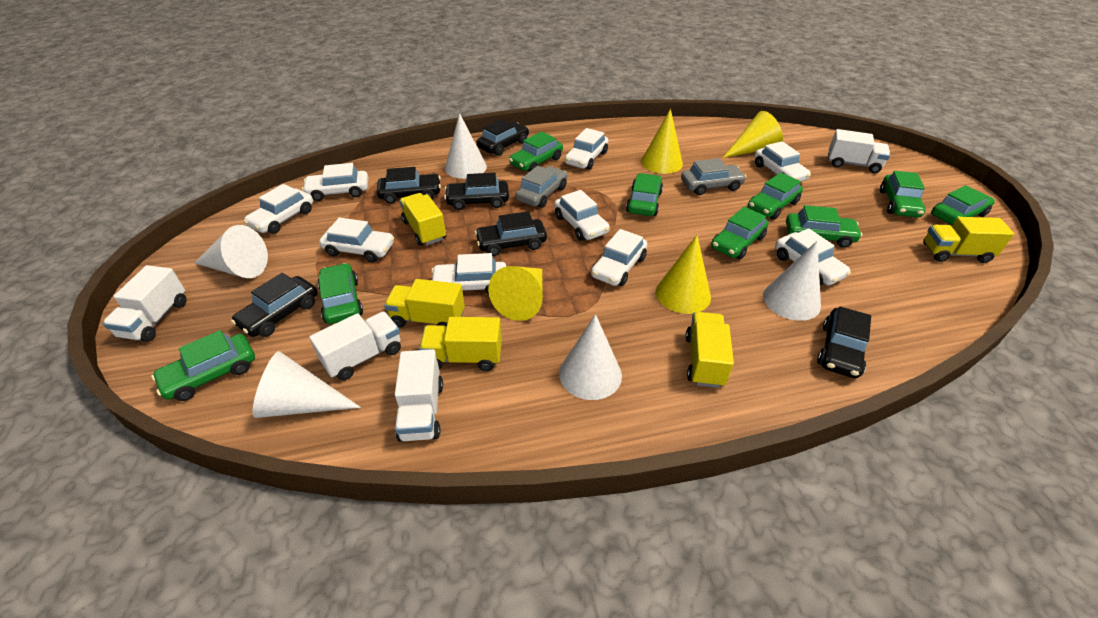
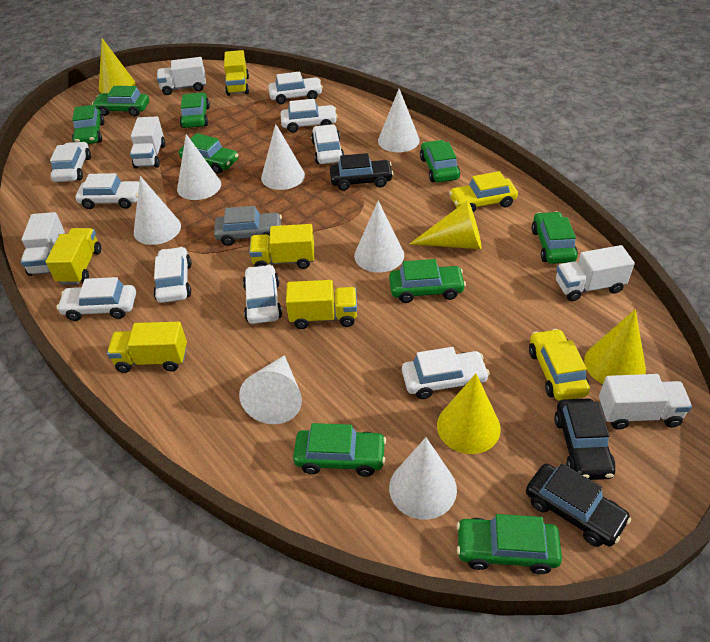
black car: [231,273,317,337] [377,167,441,204] [444,173,509,210] [475,211,547,256] [476,119,529,156] [817,306,871,378] = 6 -> [330,153,393,191] [526,463,631,547] [554,399,616,480] = 3
grey car: [515,166,567,208] [681,158,746,195] = 2 -> [214,206,282,246] = 1
white cone: [194,225,268,278] [253,351,361,418] [445,113,487,179] [559,314,622,400] [763,241,821,321] = 5 -> [134,176,181,245] [177,134,221,200] [239,355,302,424] [261,124,305,190] [354,201,404,273] [378,89,420,152] [389,437,457,520] = 7
white truck: [102,265,186,342] [309,312,401,380] [395,349,443,442] [828,129,890,173] = 4 -> [21,212,65,276] [130,116,166,168] [157,57,206,95] [556,245,635,301] [599,374,692,430] = 5
yellow car: none = 0 -> [449,171,518,213] [529,329,590,401] = 2

